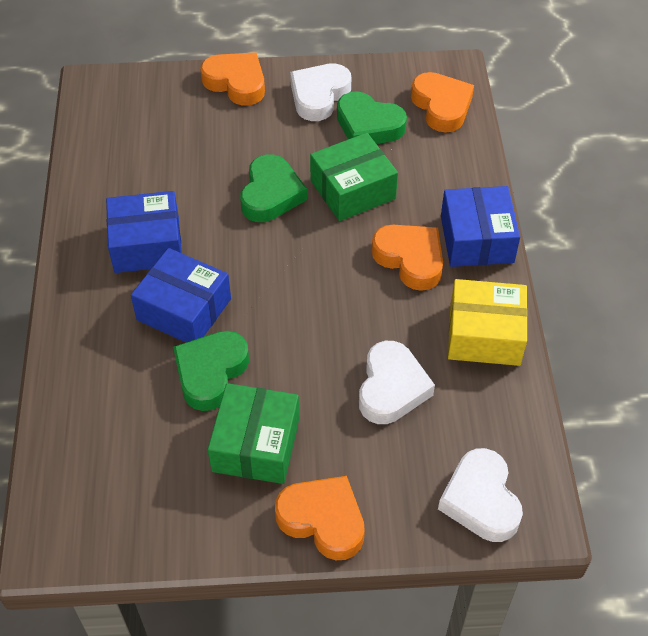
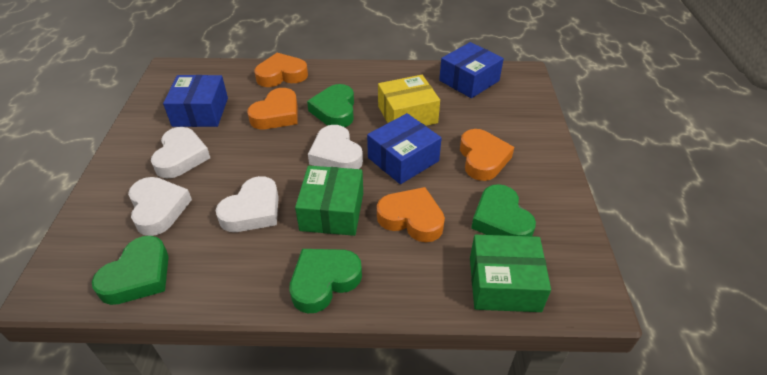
green heart: [173,331,249,411] [240,154,307,222] [337,91,407,144] = 3 -> [92,236,168,305] [289,249,362,313] [307,84,354,127] [471,184,536,236] = 4
white heart: [290,63,351,121] [359,341,435,424] [438,448,523,542] = 3 -> [128,177,192,236] [151,127,210,178] [216,176,279,232] [308,125,363,169] = 4

